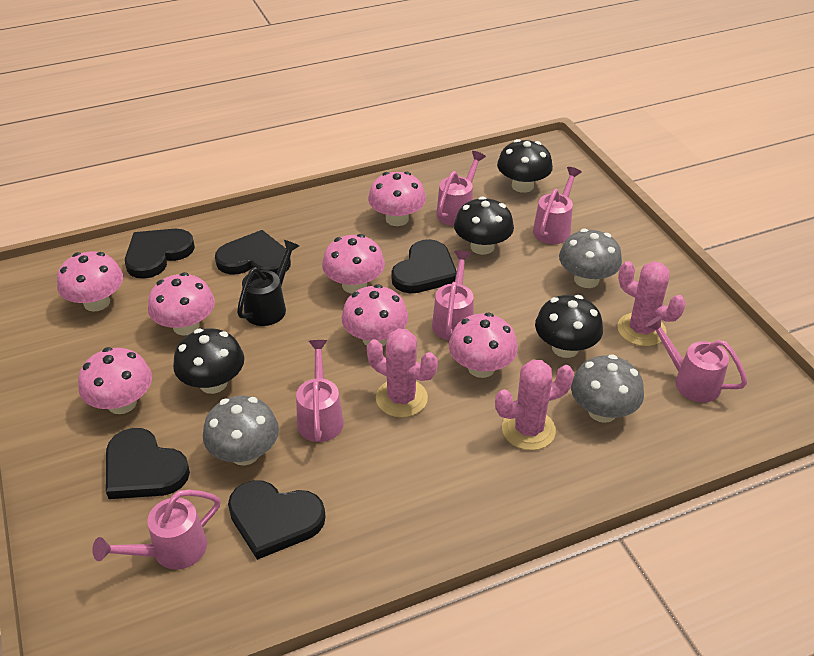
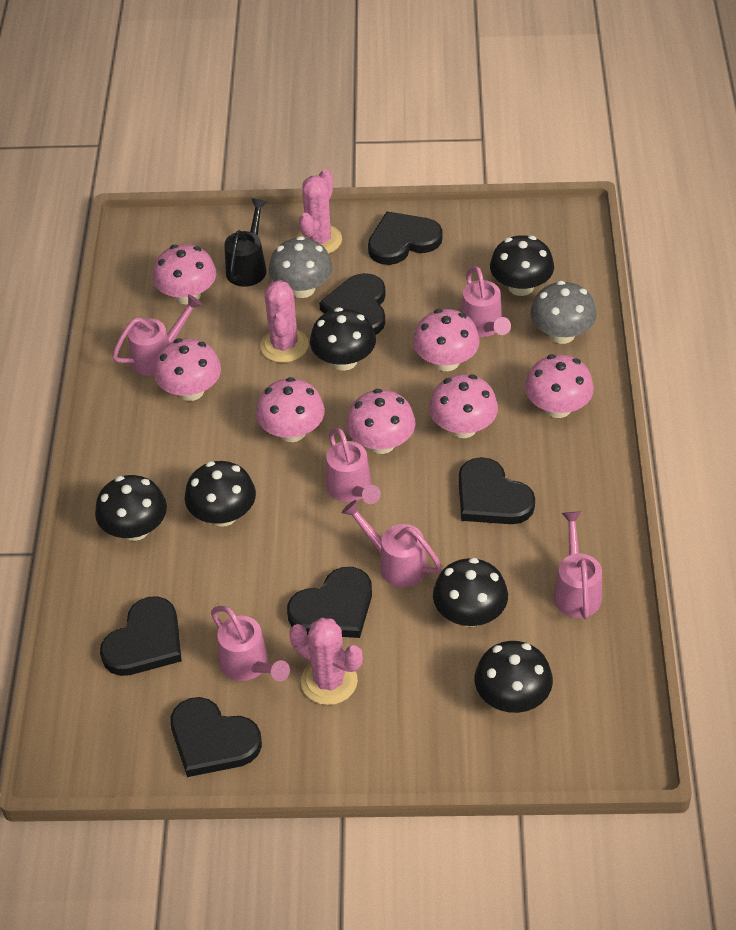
black heart: [106,428,190,499] [125,229,195,279] [215,230,291,275] [228,480,326,560] [391,239,457,293] = 5 -> [100,596,182,676] [170,697,262,777] [287,567,372,638] [319,273,386,335] [368,211,443,265] [459,457,535,524] = 6
black mushroom: [173,328,244,394] [454,196,514,255] [497,139,553,193] [535,295,603,358] = 4 -> [95,475,167,541] [185,461,256,527] [310,307,376,371] [433,558,508,627] [475,641,553,713] [490,235,554,296] = 6
grey mushroom: [203,396,279,466] [559,229,622,288] [571,355,644,423] = 3 -> [269,236,333,298] [530,281,597,344] = 2

